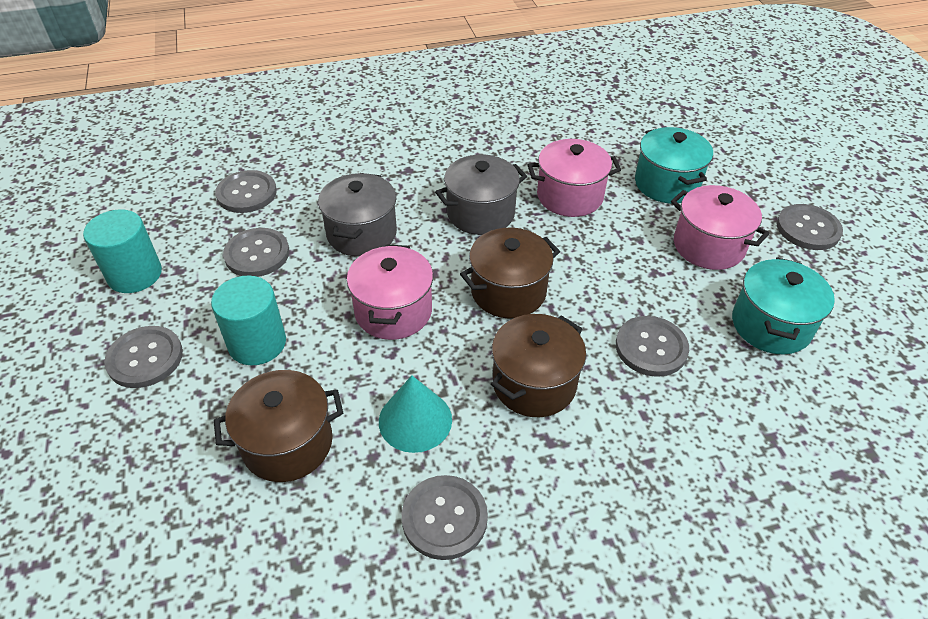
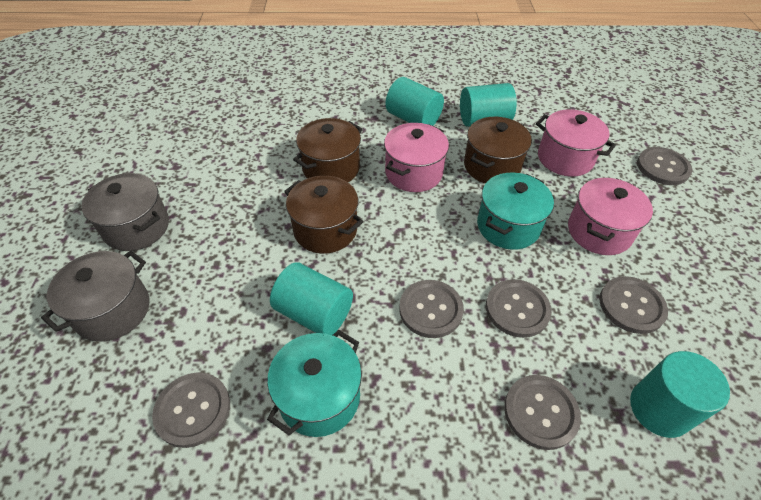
turquoise cone: [379,375,452,453] = 1 -> none = 0
turquoise cylinder: [83,209,162,293] [211,276,286,365] = 2 -> [270,262,353,335] [385,77,444,126] [460,83,517,127] [630,351,730,438] = 4

